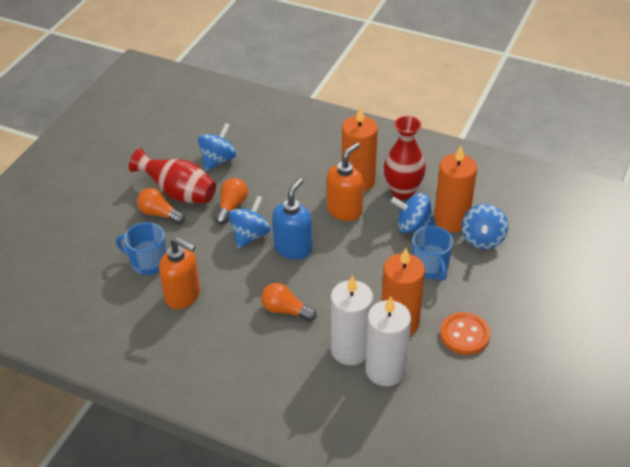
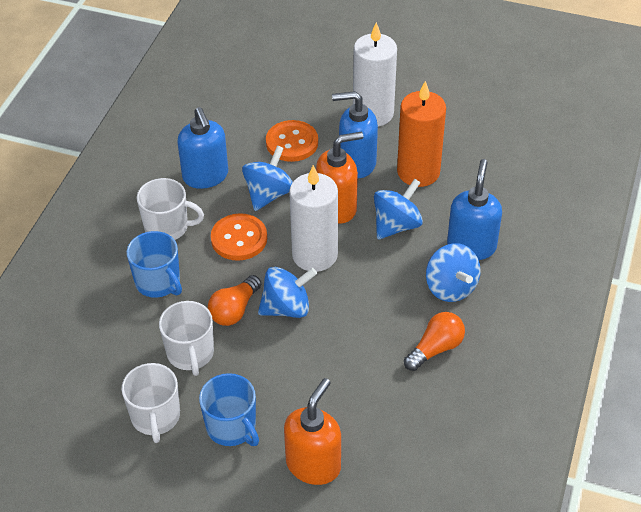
blue soap dispenser: [272,178,312,260] = 1 -> [177,107,228,189] [332,91,378,178] [447,159,502,260] = 3
orange button: [440,312,490,355] = 1 -> [211,213,267,261] [266,120,318,162] = 2
orange candle: [342,106,378,192] [382,248,425,335] [434,146,477,233] = 3 -> [397,81,446,187] = 1
orange light bulb: [137,188,185,224] [215,178,248,224] [261,283,317,321] = 3 -> [208,275,261,326] [404,312,465,371] = 2
red vase: [129,148,216,204] [384,116,426,199] = 2 -> none = 0
white mug: none = 0 -> [121,363,180,443] [137,178,204,240] [159,301,214,376] = 3

